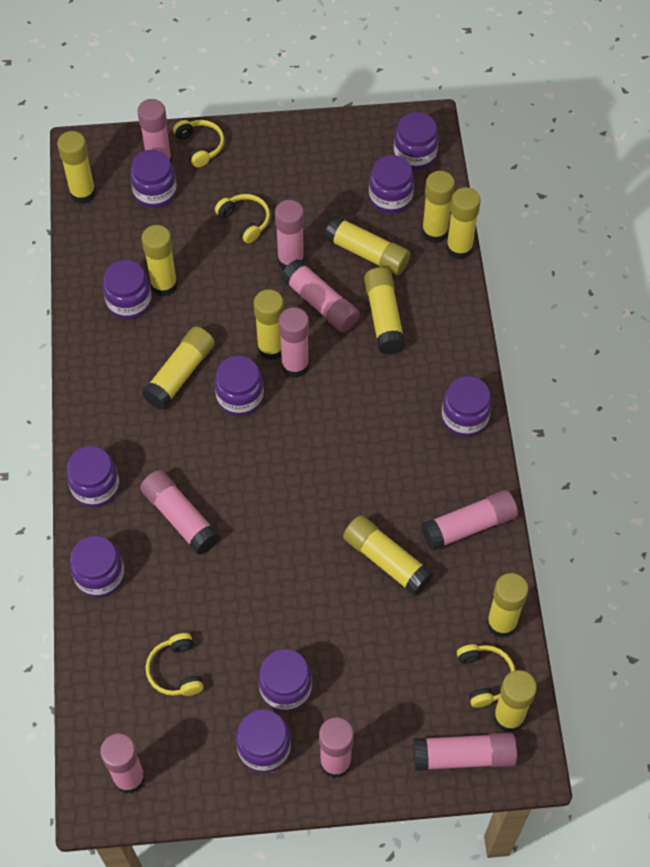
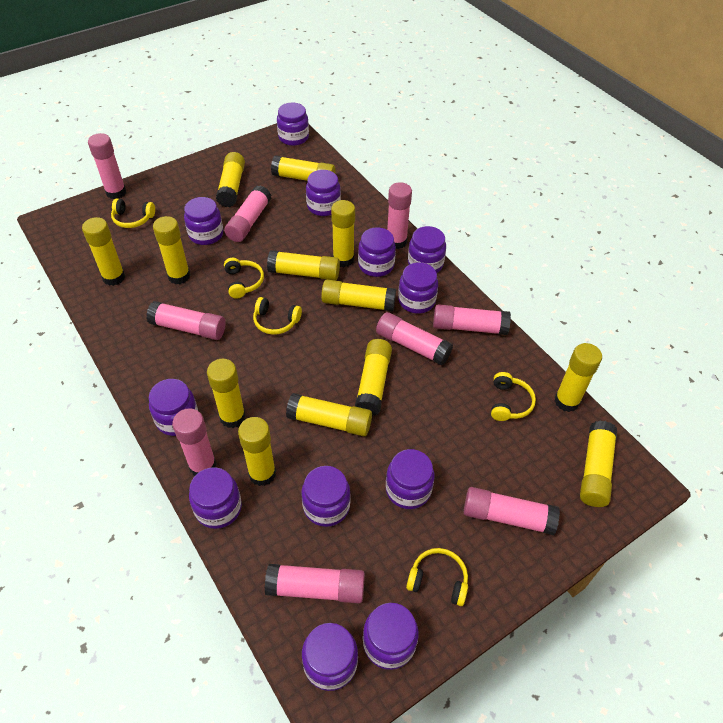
purple jar: [66,446,119,507] [70,536,124,598] [103,260,152,319] [130,150,177,208] [215,356,264,416] [236,709,291,773] [258,649,312,712] [369,155,414,214] [394,112,439,170] [442,376,492,437] = 10 -> [149,379,198,436] [184,197,223,245] [189,467,242,529] [277,102,309,146] [301,466,351,527] [302,623,358,691] [306,170,341,216] [358,227,396,277] [363,603,419,670] [386,449,435,509] [398,262,438,314] [408,226,446,273] = 12
yellow glue stick: [57,131,96,204] [142,225,178,297] [142,327,215,410] [253,289,284,360] [324,216,410,275] [343,515,433,596] [364,267,405,354] [422,171,455,243] [446,187,481,260] [487,573,528,638] [493,670,537,732] = 11 -> [82,217,125,286] [153,216,190,284] [207,359,246,428] [216,152,245,207] [238,417,276,486] [267,250,340,280] [271,155,336,181] [286,393,372,436] [321,280,396,312] [331,200,355,267] [355,339,392,416] [555,343,602,412] [580,421,617,507] = 13
yellow headphones: [146,633,204,696] [173,120,224,167] [215,194,270,244] [457,644,515,708] = 4 -> [111,198,155,228] [224,258,264,299] [253,297,302,335] [406,548,468,606] [491,372,536,421] = 5

